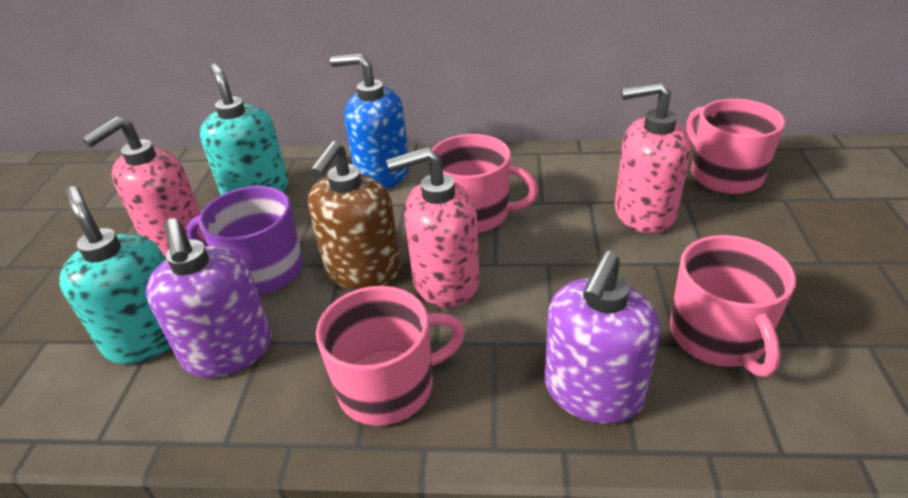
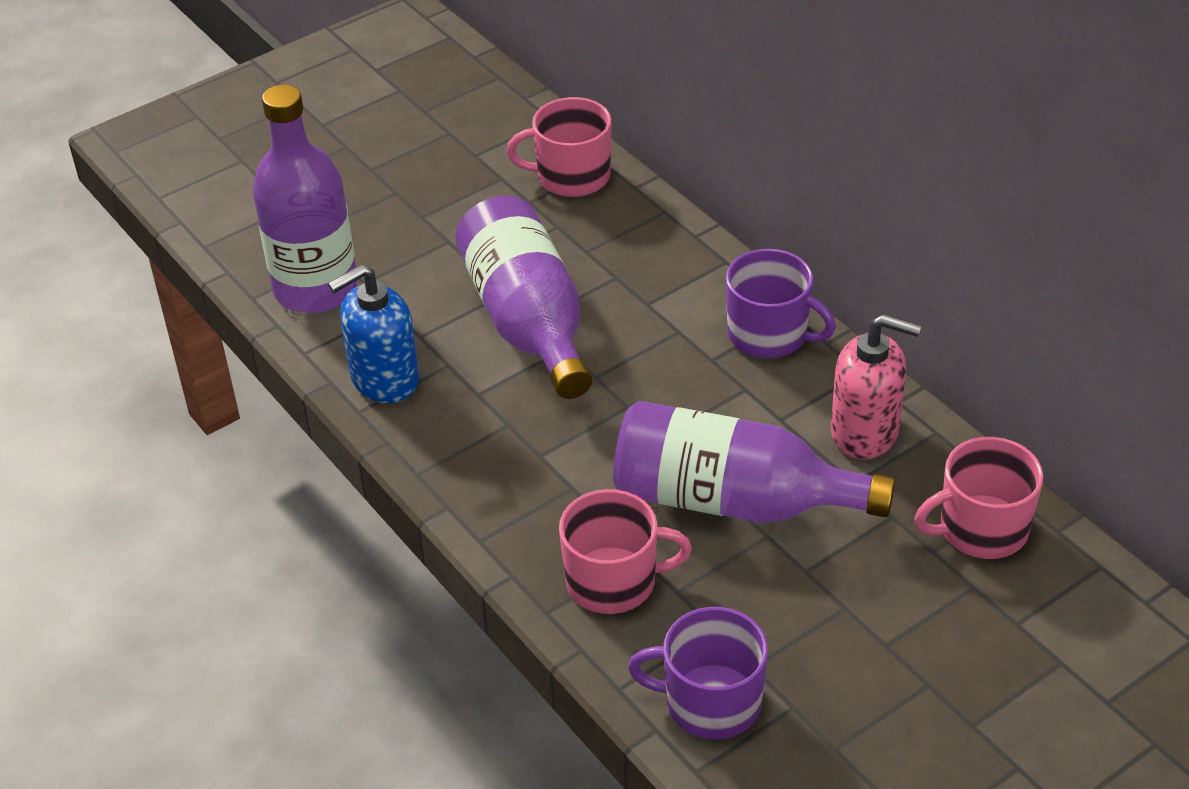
brown soap dispenser: [308,141,401,289] = 1 -> none = 0
pink mug: [316,286,465,426] [432,134,539,233] [670,235,796,377] [687,99,785,194] = 4 -> [507,97,612,197] [559,489,692,614] [914,437,1043,559] = 3
pink soap dispenser: [82,117,205,257] [386,147,479,308] [615,81,691,234] = 3 -> [831,314,921,459] = 1
purple bottle: none = 0 -> [253,84,358,313] [455,195,592,399] [613,401,895,523] = 3
purple mug: [187,186,303,295] = 1 -> [628,607,768,739] [726,249,836,358] = 2
purple soap dispenser: [146,218,272,378] [545,251,660,424] = 2 -> none = 0
turquoise soap dispenser: [59,186,171,364] [200,63,288,195] = 2 -> none = 0

